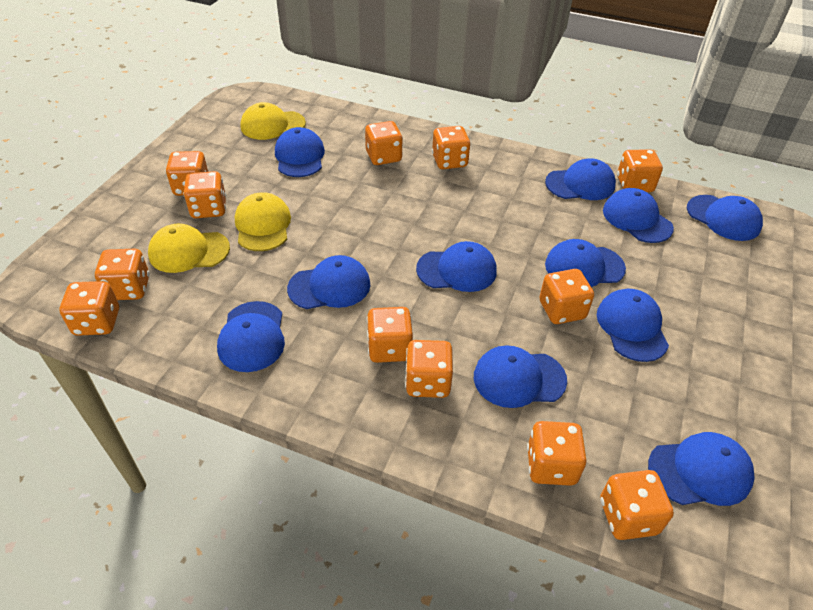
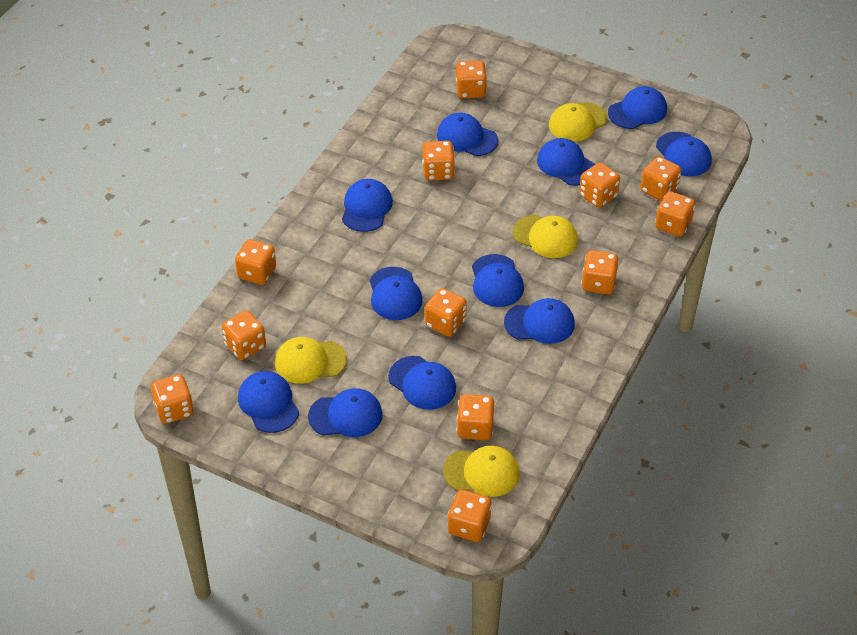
yellow cap: [148,224,230,273] [235,192,291,251] [240,102,306,140] = 3 -> [275,337,347,384] [443,446,520,497] [513,215,578,258] [549,102,607,142] = 4

